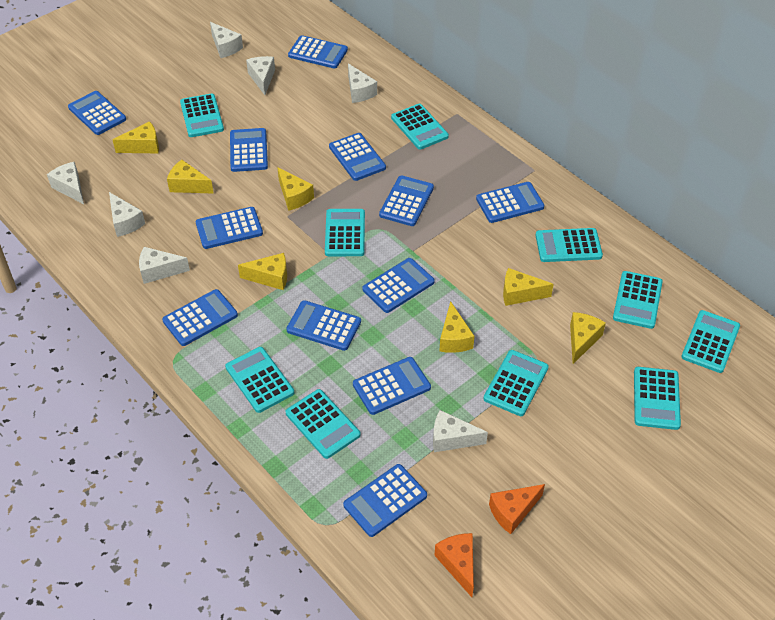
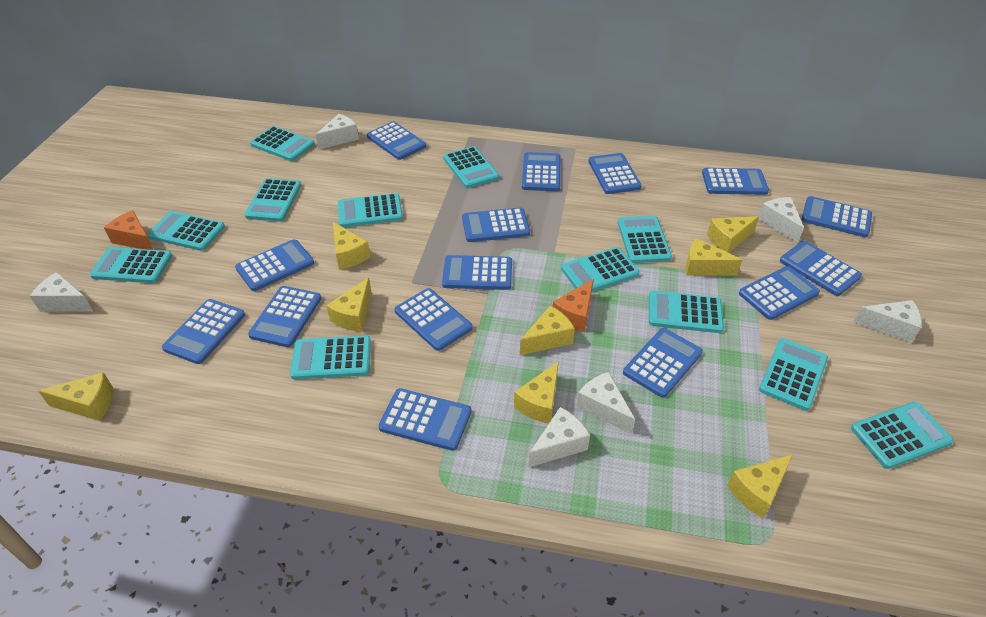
blue calculator: [68,91,126,135] [162,289,238,346] [196,207,263,249] [230,128,268,172] [286,300,361,351] [288,35,348,68] [329,133,386,181] [343,464,427,537] [353,357,431,415] [363,258,435,313] [379,175,434,226] [476,182,544,223] = 12 -> [162,299,245,364] [235,239,314,291] [248,286,321,347] [367,122,426,160] [378,388,471,451] [395,288,473,351] [442,255,512,290] [462,208,530,242] [522,152,560,191] [588,153,642,194] [623,328,703,398] [702,168,769,195] [739,266,820,320] [780,241,862,296] [802,196,872,237] = 15
turquoise calculator: [180,93,224,137] [225,347,294,413] [286,389,361,459] [325,209,365,256] [391,104,449,150] [483,350,549,416] [536,228,603,262] [613,271,663,329] [634,367,681,430] [681,310,740,373] = 10 -> [90,247,172,283] [148,211,225,251] [245,178,301,222] [250,126,315,161] [290,336,371,380] [338,193,403,227] [443,146,499,188] [561,247,640,292] [618,216,672,263] [649,291,724,333] [759,338,828,411] [851,402,954,469] = 12
white cheese: [47,162,84,204] [109,192,145,237] [139,247,190,284] [210,22,243,58] [246,56,275,95] [348,63,377,103] [433,410,488,452] = 7 -> [30,272,93,312] [316,114,359,149] [528,407,590,468] [576,372,635,434] [759,197,804,243] [854,300,922,343] = 6
yellow cheese: [112,121,159,153] [167,160,214,194] [238,253,287,290] [277,167,314,211] [439,301,475,353] [503,268,554,306] [570,312,606,364] = 7 -> [38,372,113,421] [326,278,372,332] [333,222,370,270] [514,361,559,423] [520,306,575,355] [686,238,742,276] [707,216,759,253] [727,455,793,519] = 8

